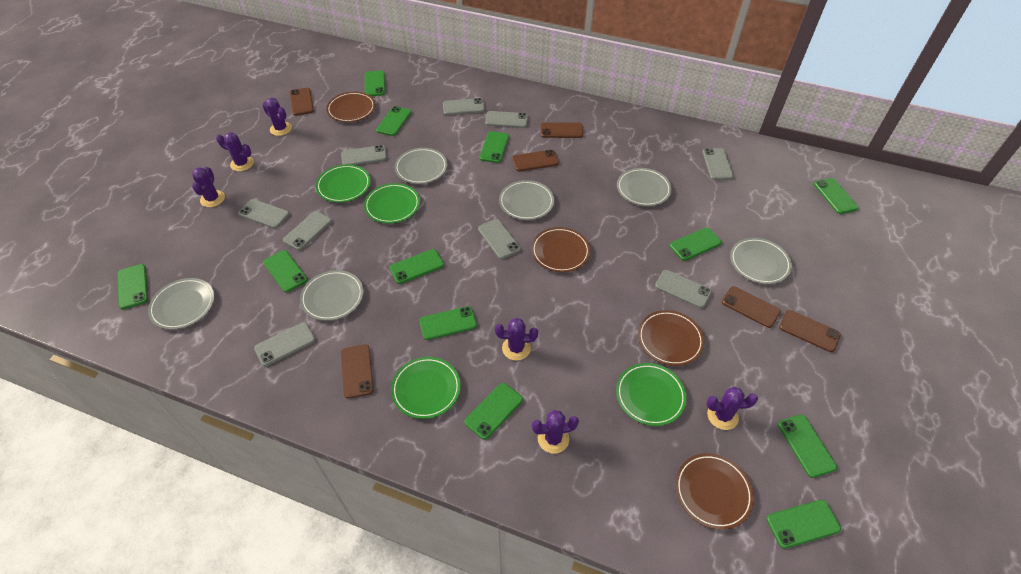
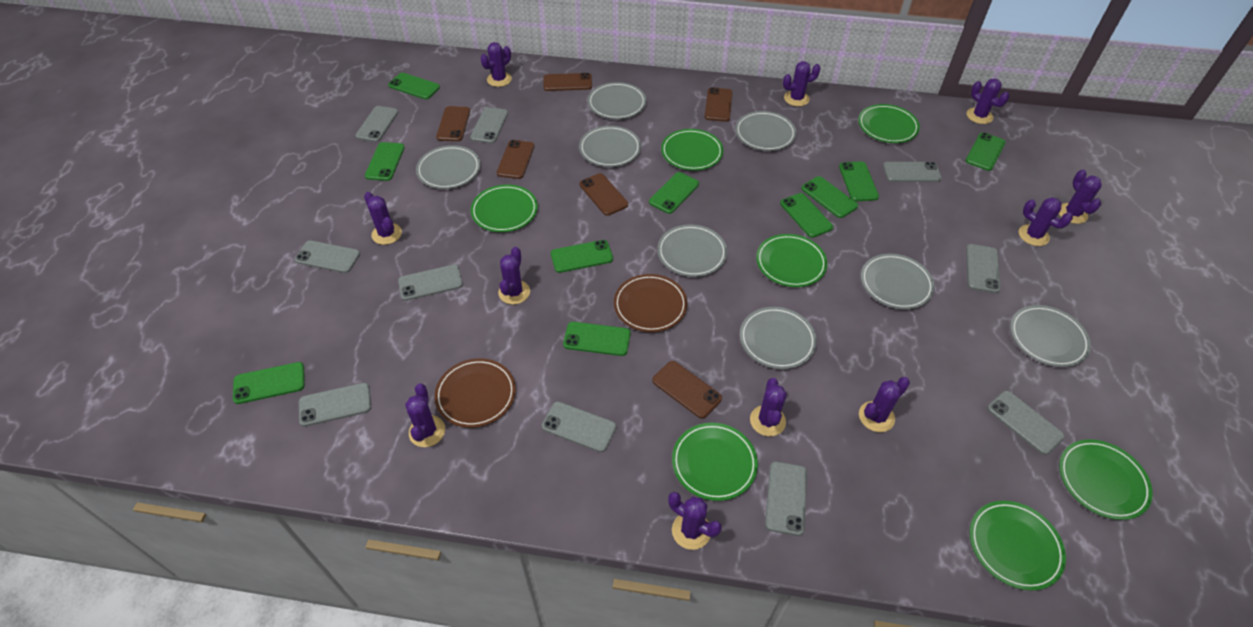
brown plate: [326,92,375,122] [531,227,590,272] [638,310,704,366] [675,453,754,530] = 4 -> [434,358,516,428] [614,274,687,332] = 2
green phone: [118,264,148,309] [263,250,308,293] [365,70,385,96] [376,106,411,136] [389,249,444,284] [419,306,477,340] [464,383,523,440] [479,131,509,163] [670,228,722,261] [767,500,841,549] [778,415,837,478] [814,178,859,214] = 12 -> [233,362,305,404] [365,142,405,181] [388,73,440,99] [551,240,613,273] [563,322,631,356] [649,172,699,214] [780,193,833,238] [801,176,858,218] [839,161,879,201] [966,132,1006,171] = 10
green plate: [316,164,371,203] [364,183,420,223] [391,357,461,419] [616,363,687,426] = 4 -> [471,185,538,232] [661,129,723,171] [672,423,758,501] [756,234,827,287] [858,104,920,143] [970,501,1066,591] [1059,439,1153,520] = 7
grey phone: [238,199,289,229] [254,322,316,366] [283,211,332,250] [341,145,387,165] [443,98,485,115] [478,219,521,259] [485,111,528,128] [655,270,712,308] [702,148,733,180] = 9 -> [295,240,360,273] [299,383,371,427] [355,106,399,142] [398,264,463,301] [470,107,508,143] [542,401,616,452] [765,461,807,536] [883,162,942,182] [966,244,1001,293] [987,391,1065,455] = 10
grey plate: [148,278,214,330] [300,270,363,321] [394,148,447,184] [499,180,554,220] [617,168,672,206] [730,238,792,284] = 6 -> [416,145,480,189] [579,126,641,167] [588,82,646,119] [657,224,727,277] [735,111,796,151] [740,307,817,369] [861,254,935,309] [1010,305,1091,367] = 8
purple cactus: [192,167,225,207] [216,132,254,171] [262,98,292,136] [495,318,538,361] [532,410,579,454] [706,387,758,430] = 6 -> [364,192,402,245] [405,383,445,447] [480,42,512,87] [498,247,530,305] [668,492,722,550] [750,378,787,436] [783,61,821,106] [859,377,910,432] [967,78,1009,124] [1019,197,1073,246] [1059,170,1102,224] = 11

